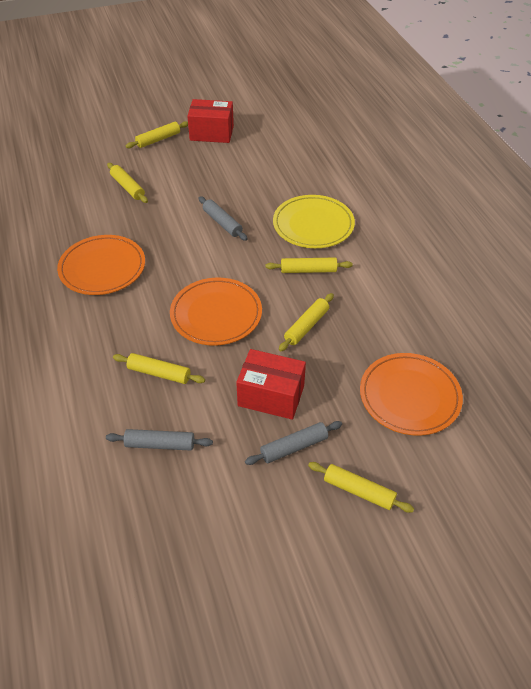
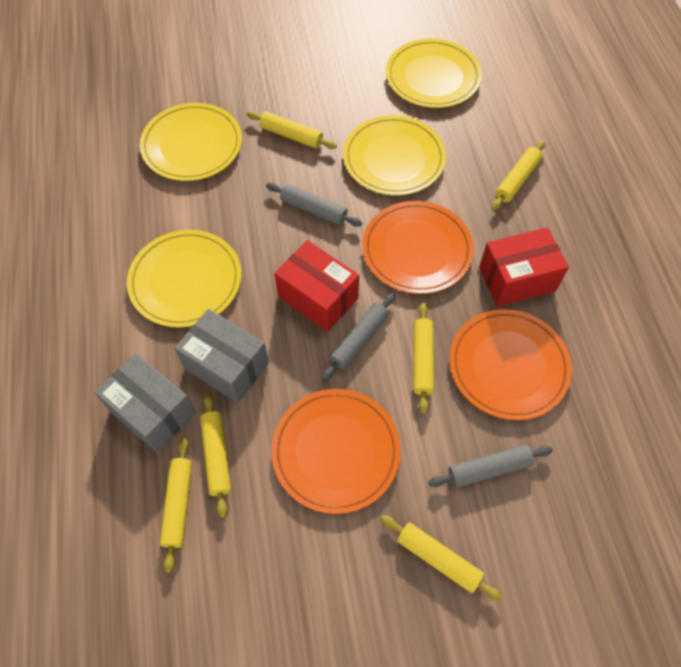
grey box: none = 0 -> [95,353,196,453] [175,309,269,403] = 2
yellow plate: [273,195,355,248] = 1 -> [127,230,242,328] [140,103,242,181] [343,115,446,195] [386,38,482,108] = 4

